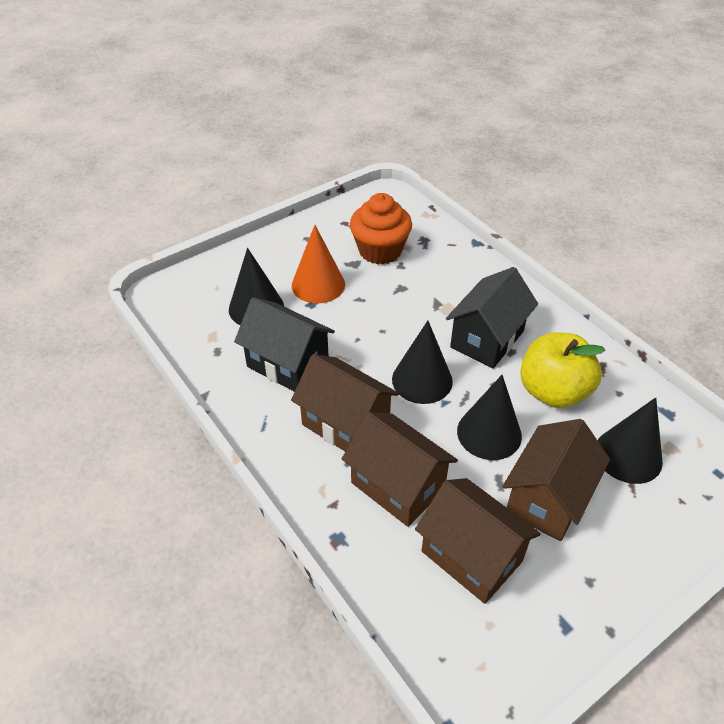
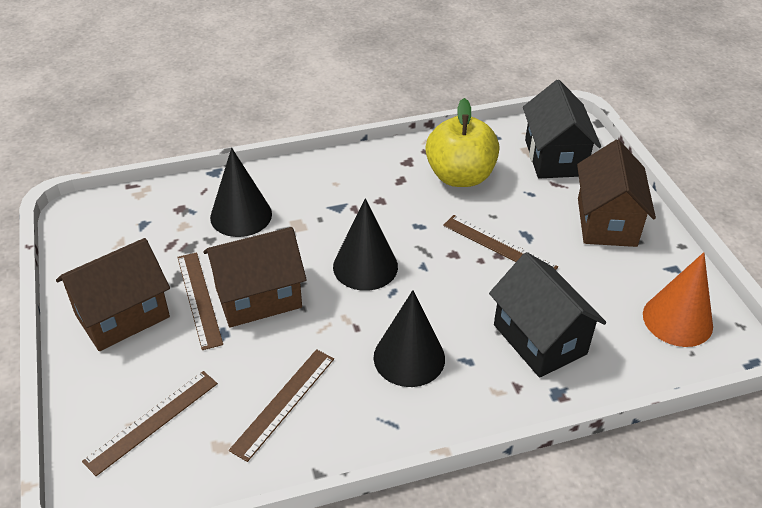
black cone: [229,248,284,325] [392,321,453,404] [457,375,522,460] [598,397,663,484] = 4 -> [210,148,272,237] [333,198,398,291] [374,290,445,387] = 3
brown house: [291,354,399,451] [342,412,458,527] [415,478,541,604] [502,419,610,541] = 4 -> [56,238,170,351] [203,227,307,327] [577,140,656,247] = 3
brown ruler: none = 0 -> [82,371,218,476] [177,252,223,350] [229,349,334,462] [443,215,558,270] = 4
orange cupcake: [350,193,412,265] = 1 -> none = 0

